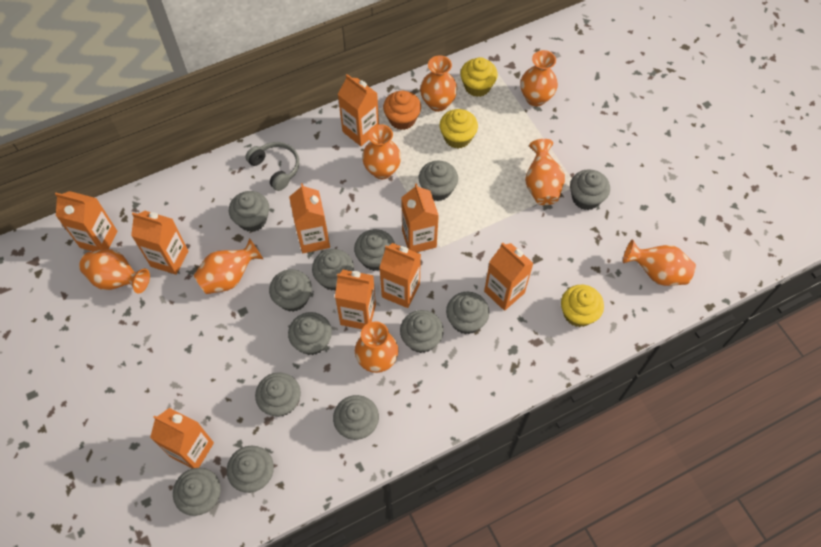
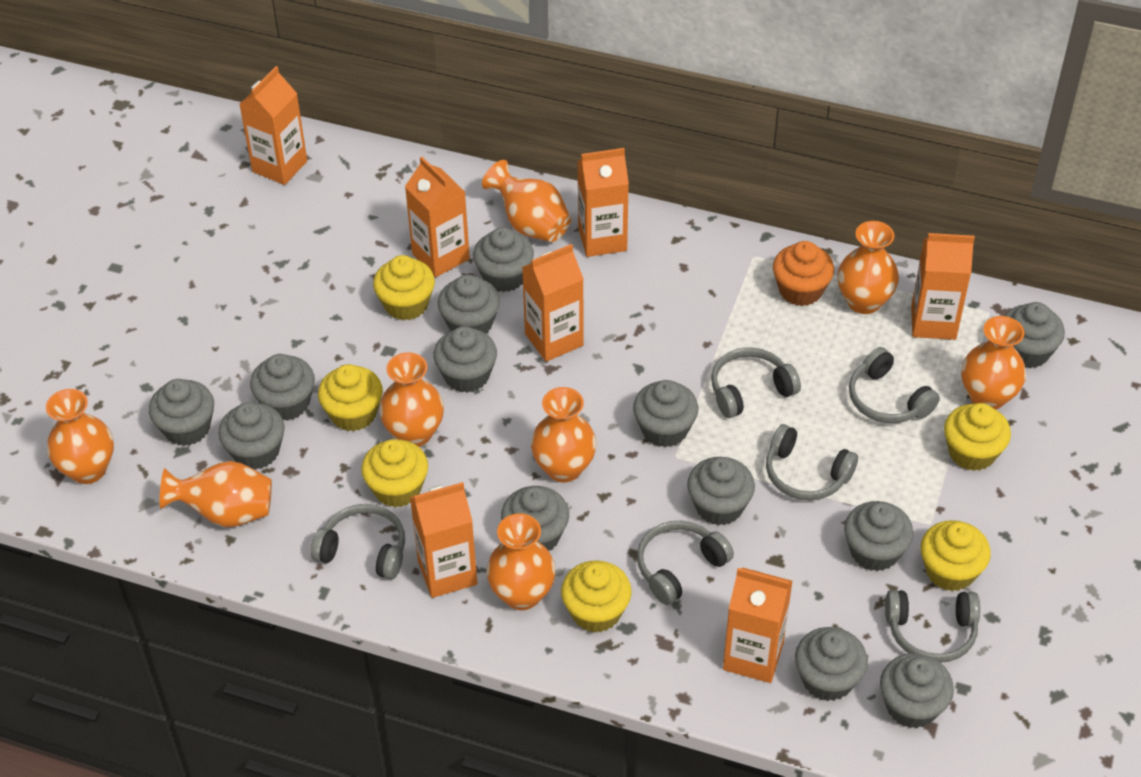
grey headphones: [245,142,299,191] = 1 -> [311,504,405,580] [637,521,734,605] [711,347,801,418] [766,424,858,501] [849,347,940,423] [885,590,980,663] = 6
orange carton: [55,191,118,251] [131,211,188,275] [150,408,214,468] [289,183,330,253] [335,270,376,329] [338,74,379,146] [380,243,421,308] [401,183,439,252] [484,243,534,311] = 9 -> [239,66,307,185] [405,157,470,277] [410,482,477,598] [522,244,584,362] [578,148,629,257] [723,567,793,683] [911,233,975,340] = 7
yellow cupcake: [439,109,478,149] [460,57,498,97] [561,285,604,327] = 3 -> [318,364,383,431] [361,439,428,507] [373,255,435,321] [561,560,632,633] [921,520,991,591] [944,403,1011,471] = 6

